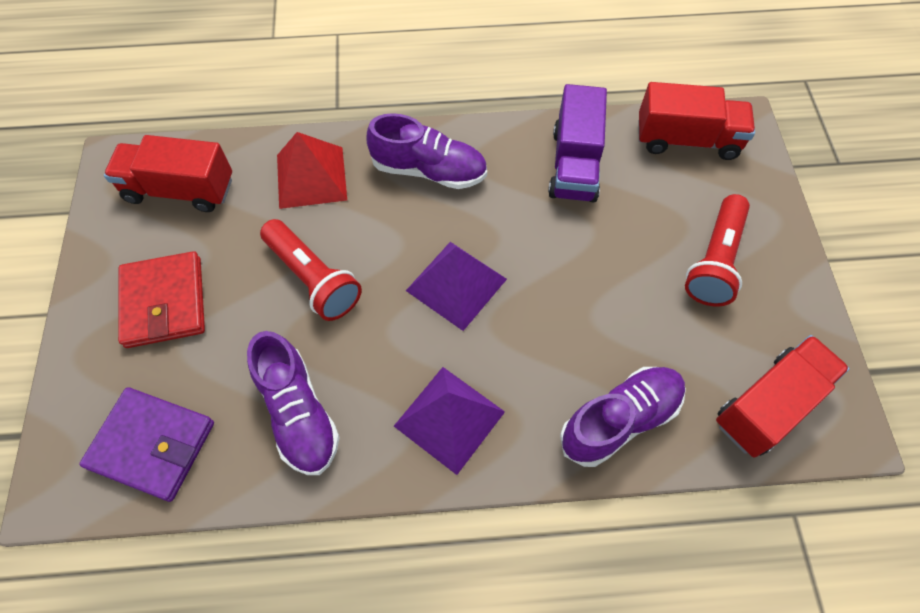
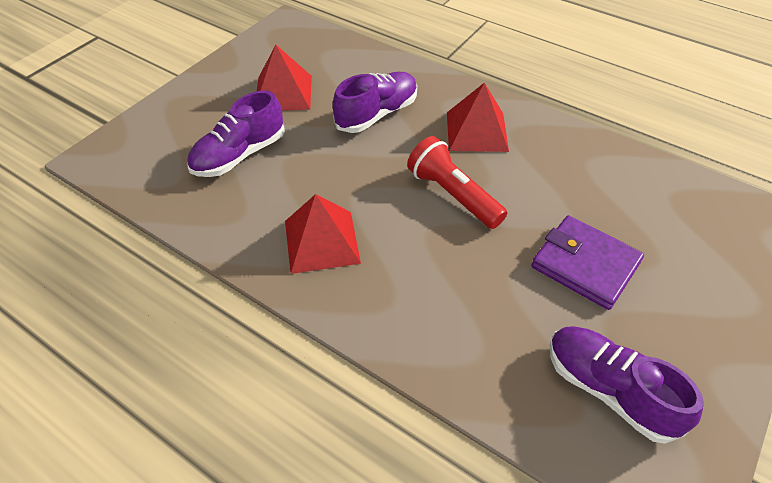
purple pyramid: [394,367,505,475] [406,242,507,331] = 2 -> none = 0
purple truck: [548,84,607,203] = 1 -> none = 0
red flashlight: [260,219,362,321] [685,194,750,307] = 2 -> [407,136,507,229] = 1
red pyramid: [277,132,347,209] = 1 -> [257,45,312,111] [285,194,361,274] [447,82,509,152] = 3
red truck: [104,135,232,212] [638,82,755,160] [716,335,850,458] = 3 -> none = 0
red wallet: [118,251,205,348] = 1 -> none = 0

